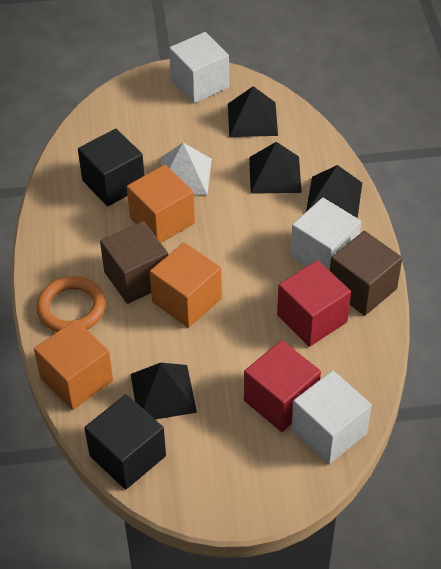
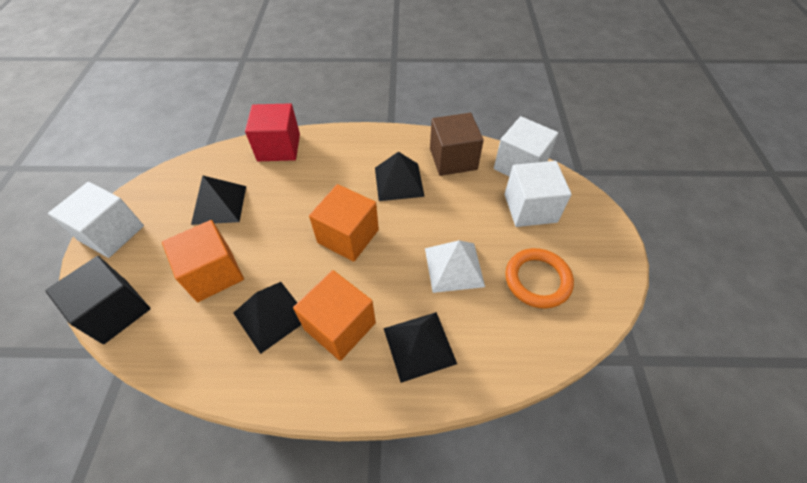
black cube: [78,129,144,206] [84,394,166,490] = 2 -> [45,256,151,344] = 1
brown cube: [100,221,168,304] [330,231,402,316] = 2 -> [430,113,484,176] = 1
red cube: [244,340,321,432] [277,260,351,347] = 2 -> [245,103,300,161] = 1

